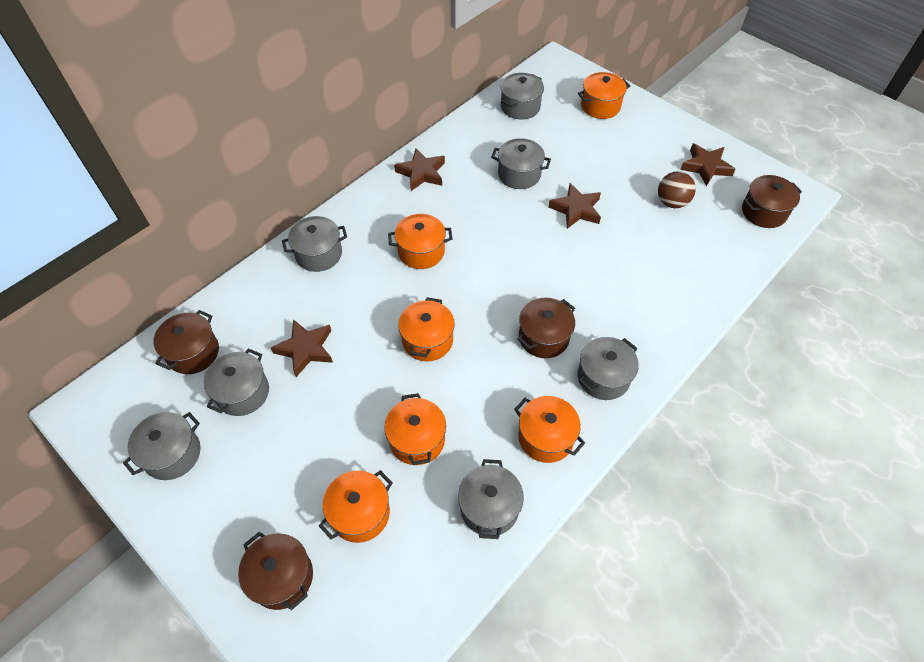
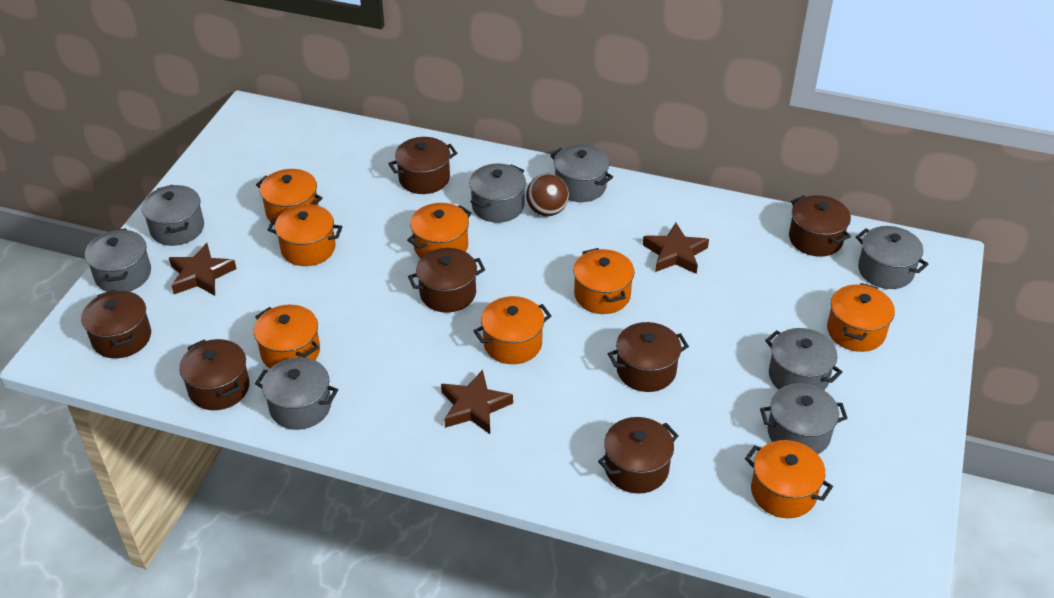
brown pot: [154,310,219,374] [238,532,313,610] [517,298,575,358] [742,175,802,228] = 4 -> [81,290,151,358] [179,339,250,410] [388,137,457,194] [408,248,485,313] [598,417,679,494] [608,322,689,392] [789,195,851,257] = 7
brown star: [271,319,333,377] [394,148,445,191] [548,183,601,229] [680,143,736,186] = 4 -> [169,243,236,296] [441,370,513,434] [643,223,709,274] = 3
grey pot: [123,412,201,480] [204,349,269,416] [282,216,347,272] [458,459,524,539] [491,138,551,189] [501,73,544,120] [577,337,639,400] = 7 -> [85,228,151,292] [142,185,204,246] [255,357,338,430] [469,163,526,223] [550,144,613,202] [760,383,848,454] [765,328,842,390] [856,226,928,289] = 8
orange pot: [319,470,393,543] [385,393,446,465] [388,214,452,269] [398,297,455,361] [514,396,585,463] [578,72,630,119] = 6 -> [254,304,320,369] [256,169,323,225] [268,204,342,266] [407,203,472,258] [473,296,551,364] [573,248,635,314] [745,440,833,518] [827,283,895,352] = 8

